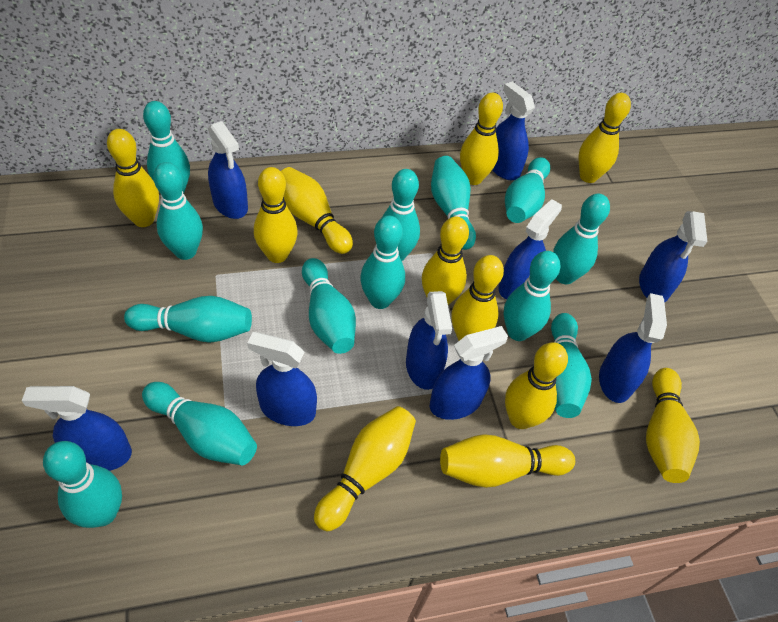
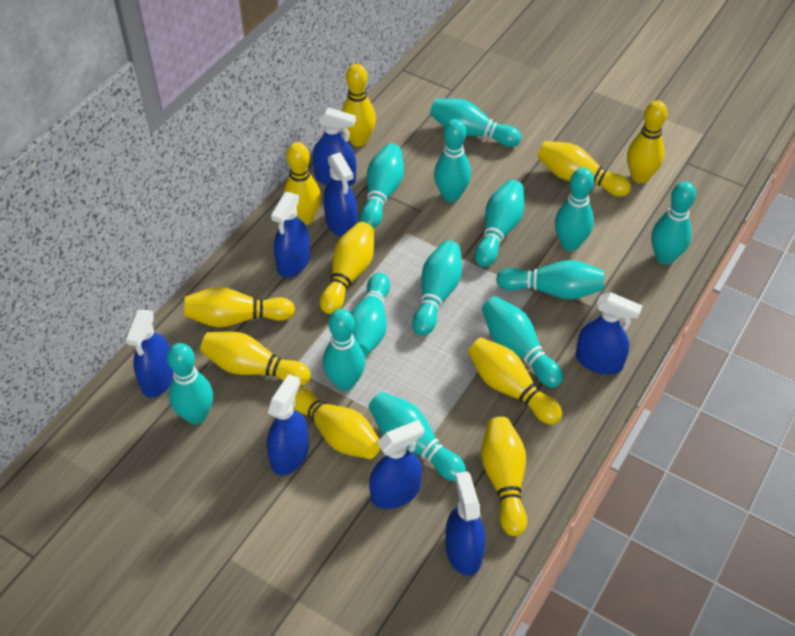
blue spray bottle: [22,386,132,471] [208,121,248,219] [247,332,317,426] [406,291,452,390] [430,326,508,420] [492,81,535,180] [499,199,562,300] [599,293,667,403] [639,211,707,302] = 9 -> [125,309,174,398] [267,374,309,476] [271,192,310,278] [312,107,356,186] [323,152,357,237] [369,420,424,509] [445,471,486,576] [576,292,642,375] = 8
yellow bowling pin: [107,129,159,227] [254,167,298,263] [281,167,353,254] [314,406,416,531] [422,217,469,305] [440,434,575,488] [452,255,504,341] [460,93,503,185] [505,342,568,429] [579,93,631,183] [646,368,700,483] = 11 -> [184,287,295,327] [200,332,311,386] [283,142,321,225] [293,387,381,459] [320,222,374,314] [342,64,376,147] [468,338,562,425] [481,417,527,536] [537,141,631,197] [627,100,668,184] = 10

